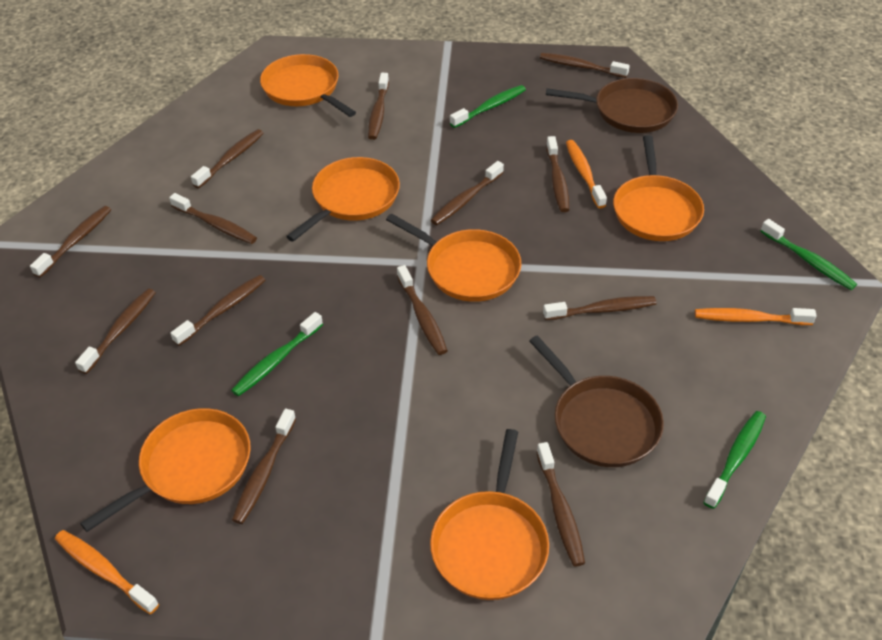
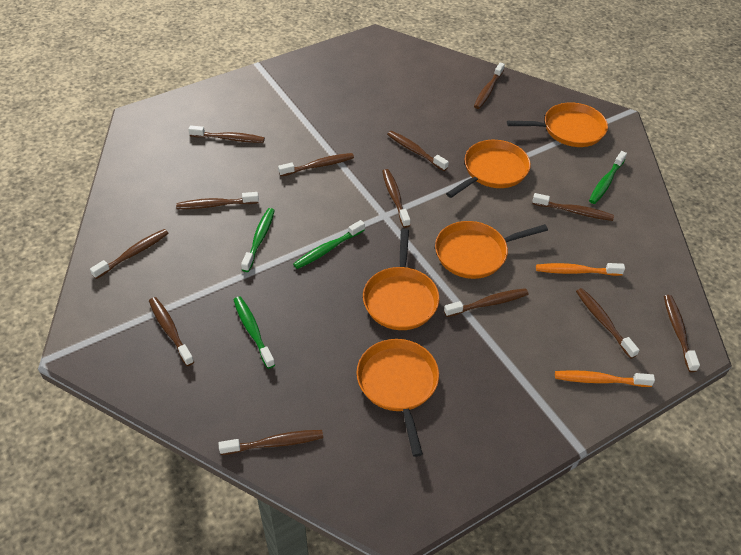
brown pan: [529,335,664,467] [546,78,678,133] = 2 -> none = 0
orange pan: [80,408,251,532] [260,54,356,117] [286,157,400,242] [386,213,521,302] [430,429,549,600] [613,135,704,241] = 6 -> [356,339,439,457] [363,229,439,330] [435,221,548,279] [446,140,531,198] [507,103,608,147] = 5
orange toothbrush: [55,530,159,614] [566,140,607,208] [695,308,816,325] = 3 -> [536,263,625,276] [555,370,655,387] = 2

